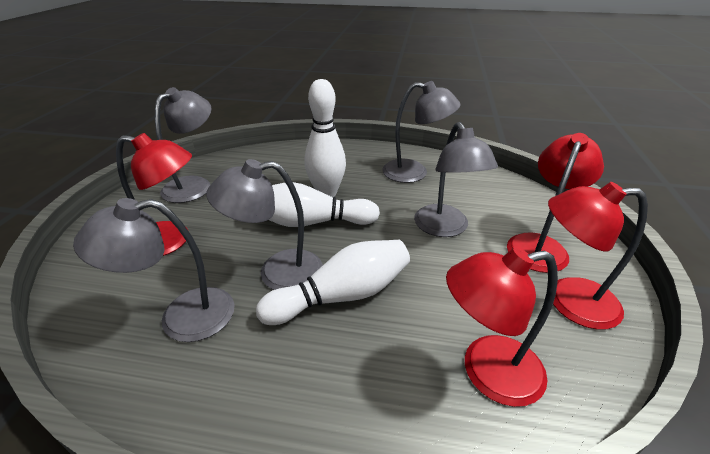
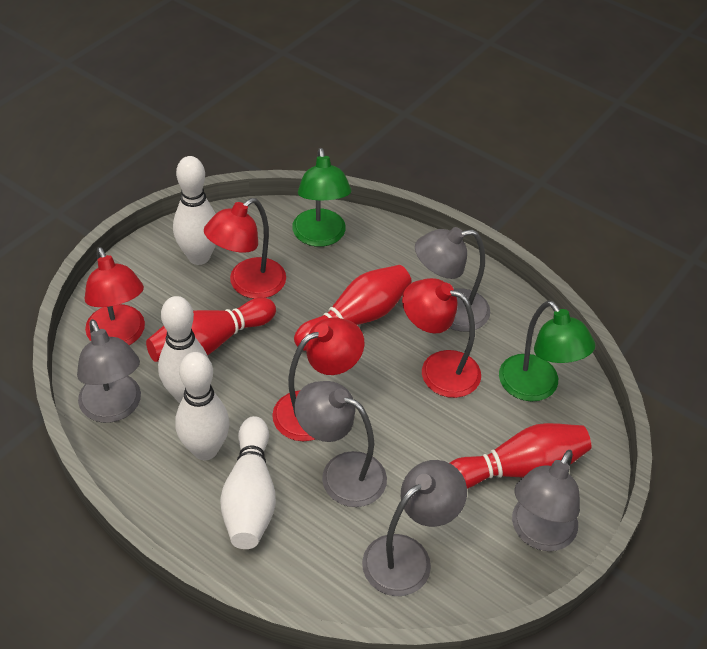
green lamp: none = 0 -> [292,148,351,247] [499,301,595,402] = 2
red bowling pin: none = 0 -> [146,298,276,362] [294,265,412,351] [450,423,591,489] = 3
white bowling pin: [256,240,410,325] [269,182,380,227] [305,79,346,197] = 3 -> [158,296,209,403] [173,156,216,265] [175,352,229,460] [220,416,276,549] = 4

